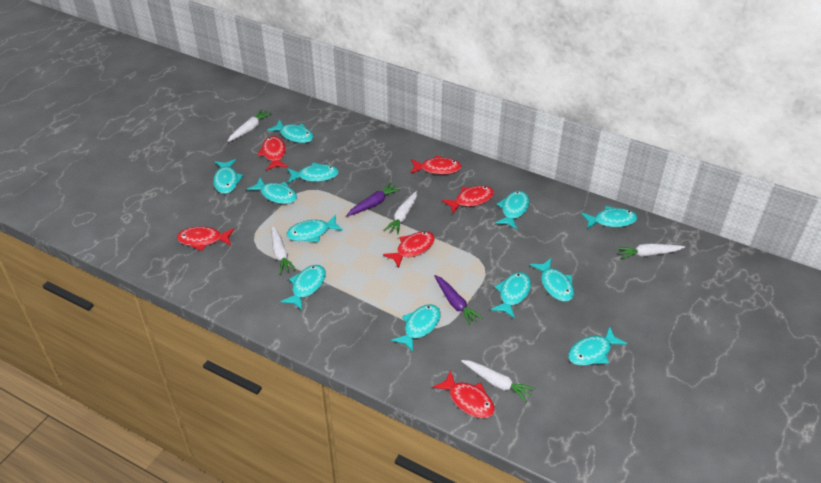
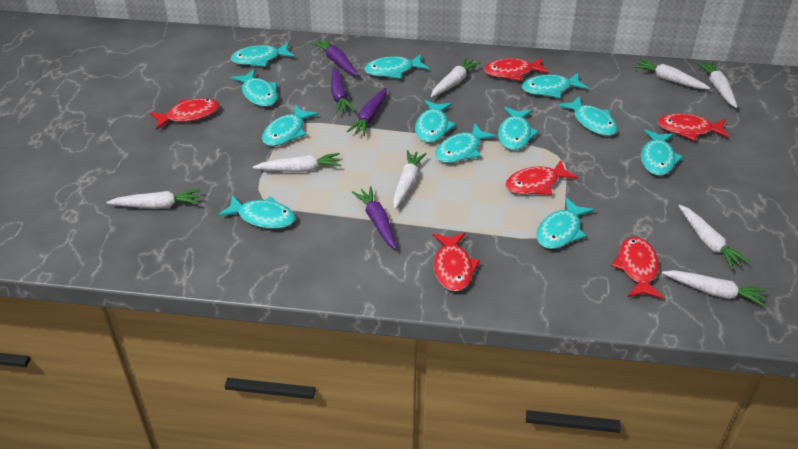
purple carrot: [347,183,401,216] [434,275,483,325] = 2 -> [311,38,358,76] [331,66,355,114] [346,87,387,136] [352,186,397,250] = 4
white carrot: [227,109,272,142] [271,226,296,274] [384,191,417,234] [461,360,535,402] [616,243,685,259] = 5 -> [106,189,200,209] [253,153,342,172] [393,150,427,209] [431,57,481,97] [633,58,710,89] [662,270,767,307] [678,204,750,270] [697,61,737,108] = 8

